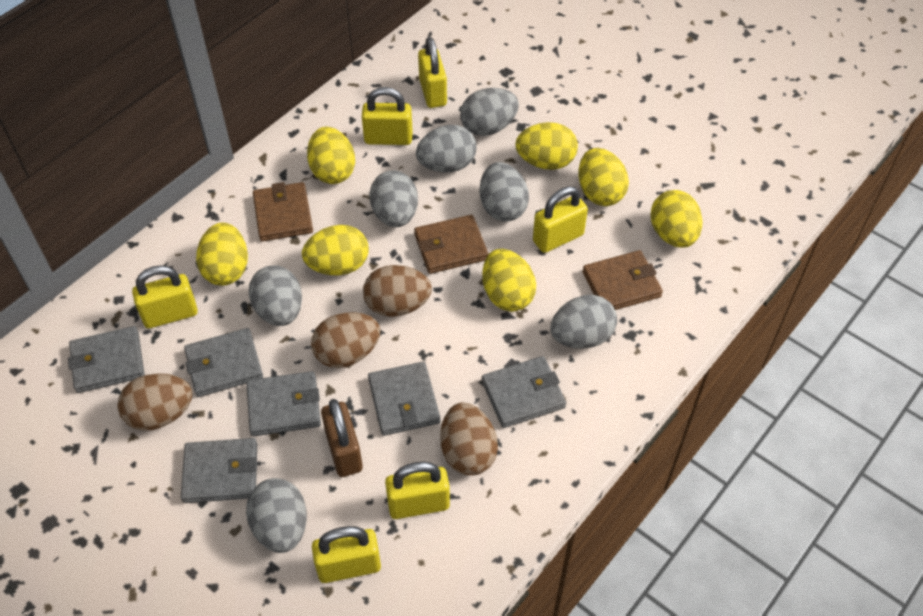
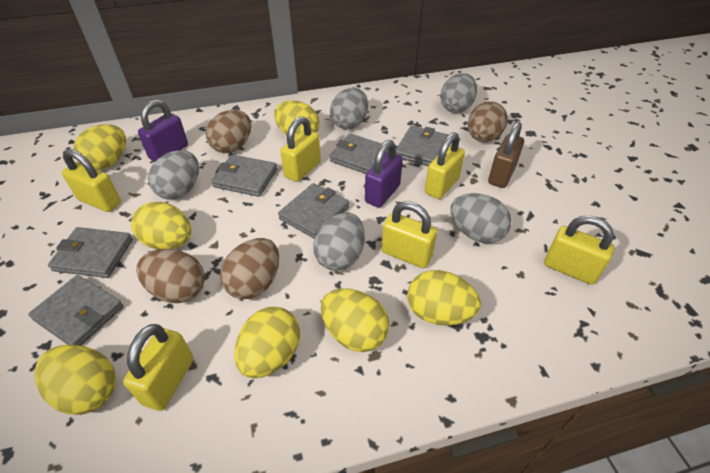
brown wallet: [253,182,313,241] [414,215,489,274] [582,250,663,310] = 3 -> none = 0
grey egg: [246,478,307,553] [249,265,302,326] [369,171,418,227] [416,125,477,172] [460,88,519,136] [480,162,529,222] [550,295,617,349] = 7 -> [148,150,199,199] [313,212,365,271] [330,88,368,130] [440,73,477,113] [451,193,511,243] = 5
purple padlock: none = 0 -> [138,100,188,162] [365,140,403,208] = 2

